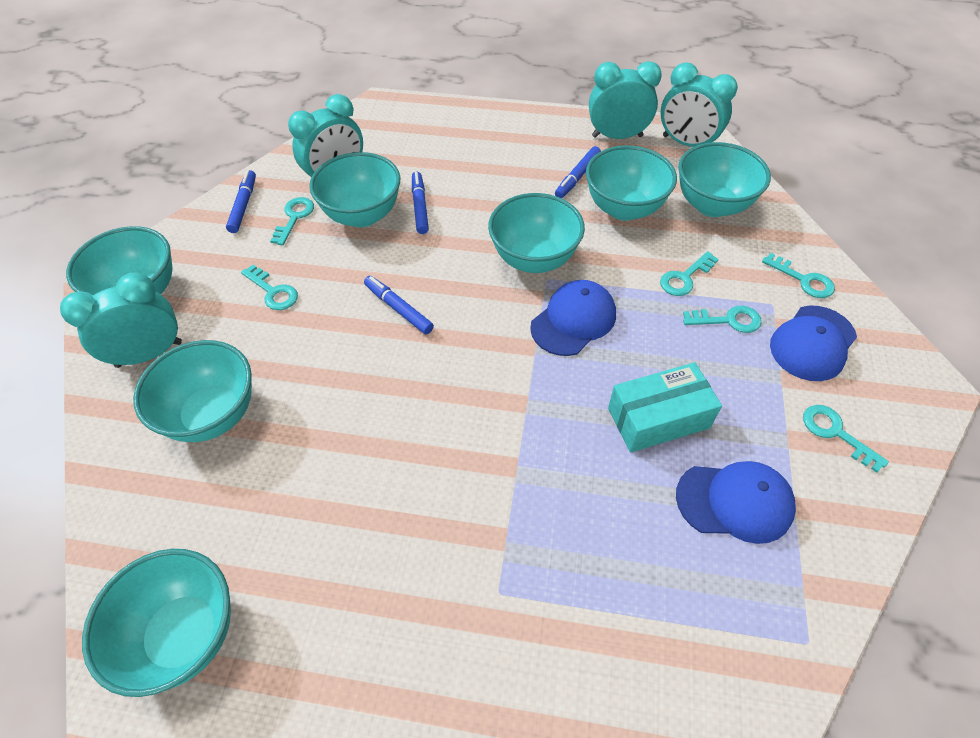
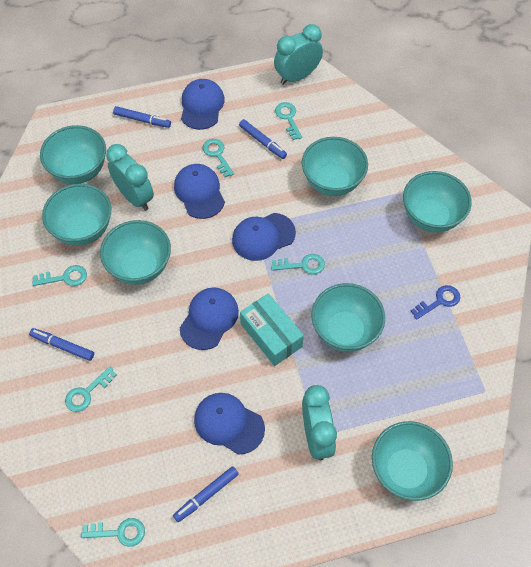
blue cap: [530,280,616,356] [676,461,796,544] [770,306,857,381] = 3 -> [174,164,225,219] [180,287,239,350] [181,79,225,130] [194,393,265,455] [232,213,296,261] = 5
blue key: none = 0 -> [411,285,460,320] = 1
turquoise clock: [60,273,182,368] [288,94,363,177] [589,61,662,139] [661,62,738,147] = 4 -> [106,144,154,211] [274,24,323,85] [302,385,337,460] = 3

